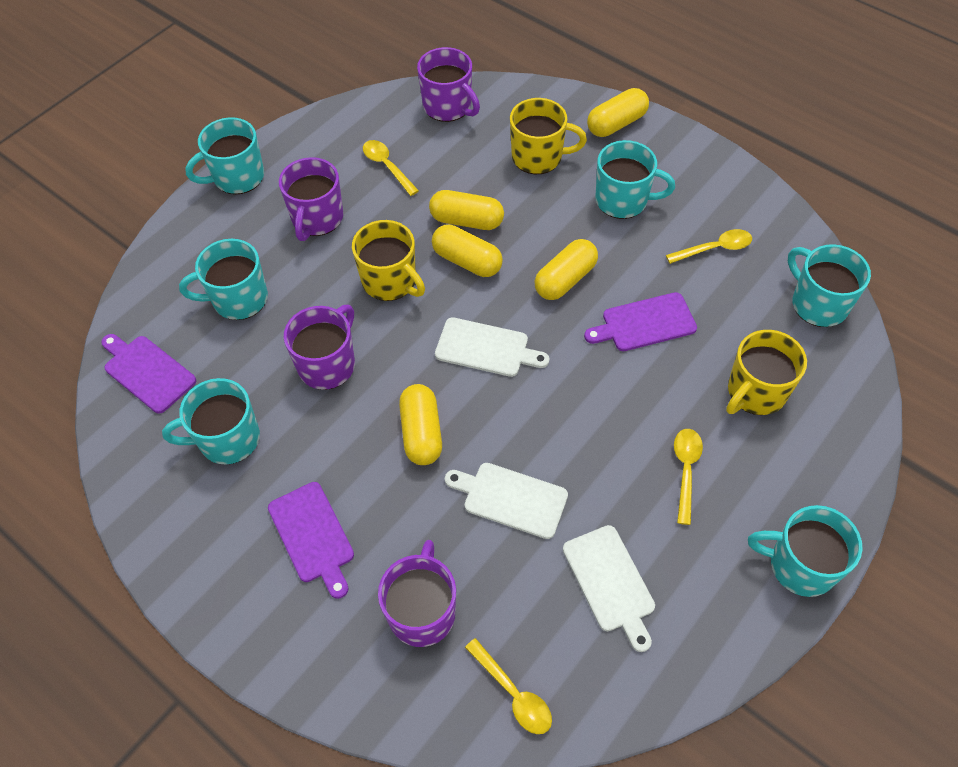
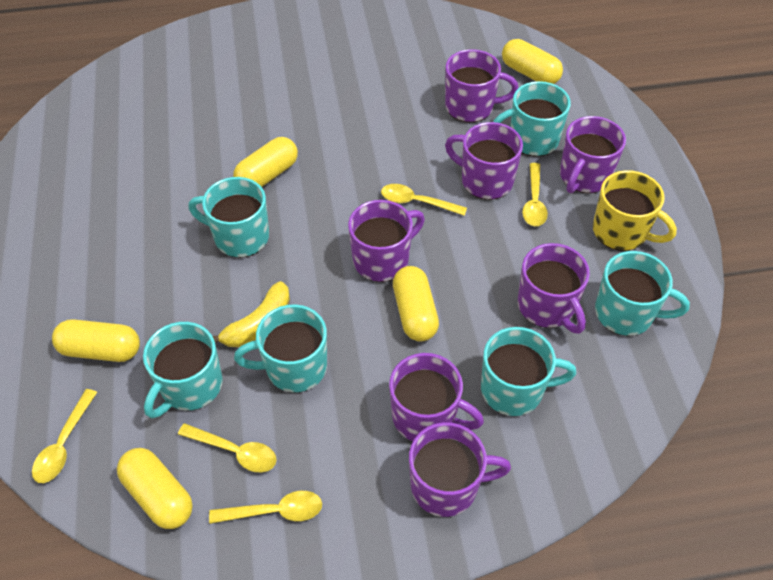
purple cutting board: [101,334,196,414] [268,482,354,599] [584,292,697,351] = 3 -> none = 0
purple mug: [279,157,343,241] [284,305,355,390] [378,540,456,647] [417,47,480,122] = 4 -> [348,200,425,282] [389,353,484,441] [409,422,511,517] [445,49,518,123] [445,122,523,200] [518,243,590,334] [560,116,626,193] = 7
white cutting board: [435,317,549,377] [445,463,568,539] [563,525,655,652] = 3 -> none = 0
yellow banana: none = 0 -> [213,281,290,347] = 1
yellow mug: [352,220,425,301] [510,98,587,174] [726,330,807,415] = 3 -> [593,170,677,251] = 1
yellow spoon: [363,140,419,196] [465,638,552,734] [666,229,752,264] [674,429,703,525] = 4 -> [32,389,97,483] [178,423,277,472] [209,491,322,524] [381,184,467,216] [522,163,548,226] = 5

